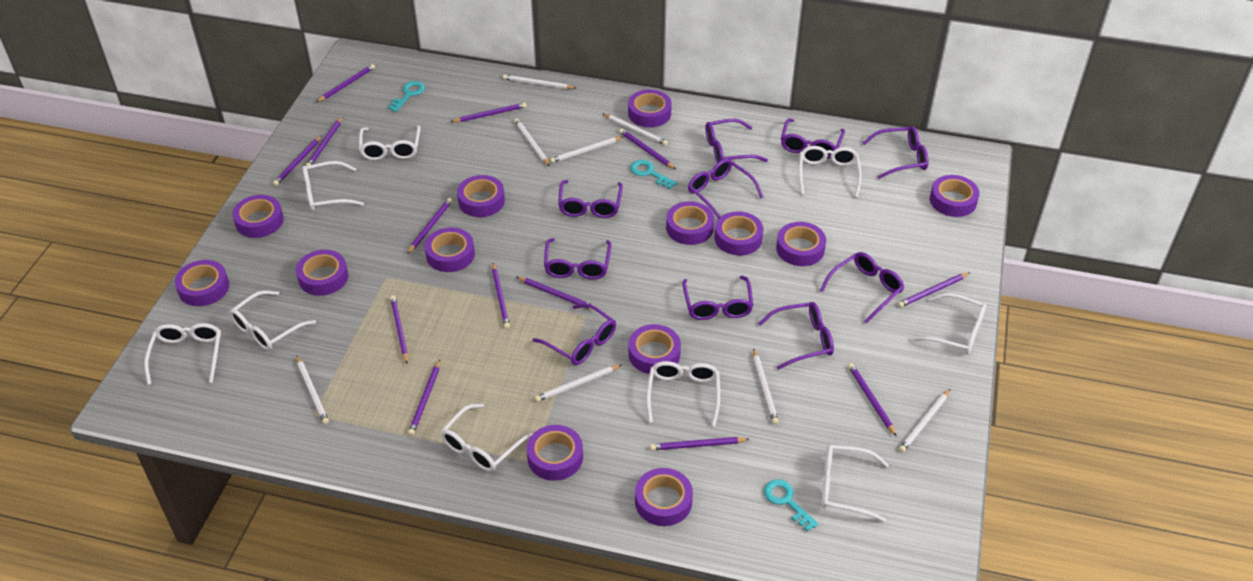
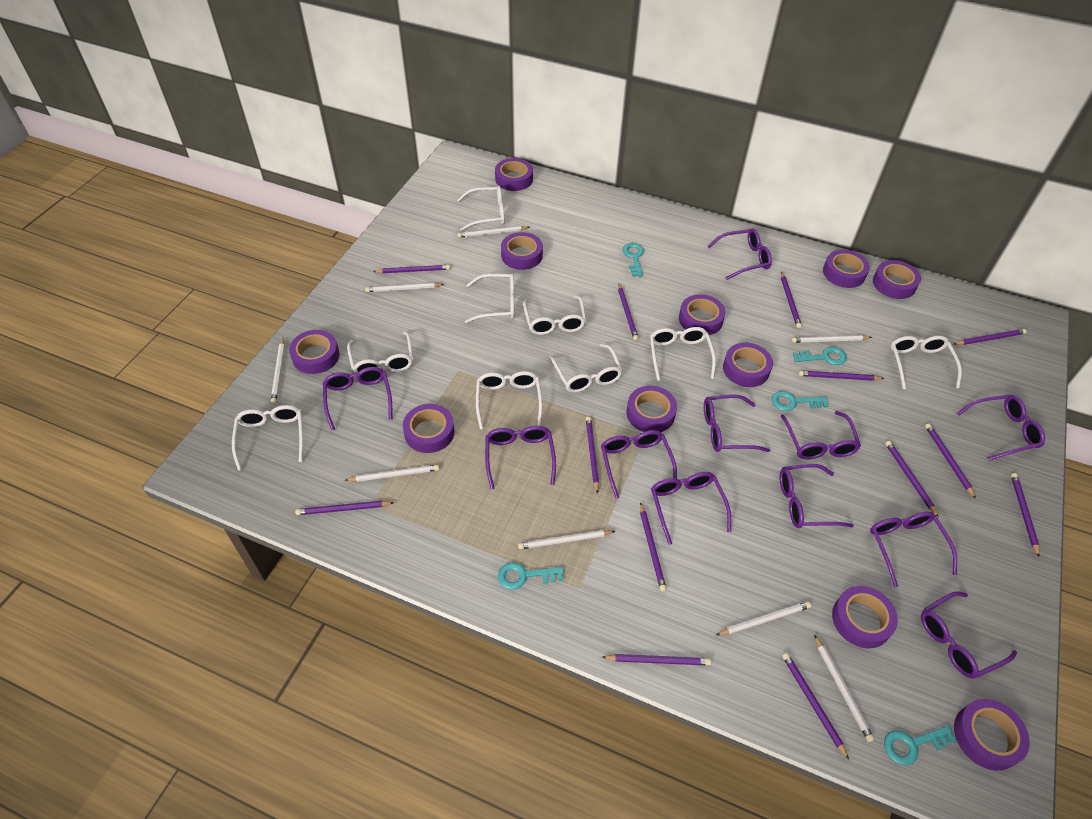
purple glasses: [532,303,616,365] [544,238,611,279] [558,180,623,218] [682,276,754,320] [688,159,763,218] [705,119,768,163] [758,302,834,370] [781,118,845,159] [820,252,904,323] [863,126,929,179] = 10 -> [323,367,392,431] [485,426,556,490] [601,430,677,499] [651,472,731,545] [704,394,770,452] [707,229,772,280] [779,464,854,528] [781,411,861,459] [870,512,957,587] [921,591,1017,679] [957,395,1045,461] = 11
purple tape: [175,260,229,306] [232,195,284,238] [296,250,348,296] [425,227,475,272] [457,175,505,217] [527,425,583,481] [628,89,672,127] [628,324,681,374] [635,468,693,526] [666,201,714,245] [715,211,763,255] [776,222,826,266] [930,175,980,217] = 13 -> [289,330,340,374] [403,404,455,453] [495,158,533,191] [501,232,543,270] [627,386,677,432] [679,294,725,335] [723,343,773,387] [823,250,870,288] [832,586,898,648] [873,260,921,299] [954,699,1030,771] = 11
turquoise key: [388,81,425,112] [630,160,677,189] [764,479,819,532] = 3 -> [498,562,564,590] [623,243,644,277] [772,391,828,411] [793,347,847,365] [884,725,957,765] = 5

